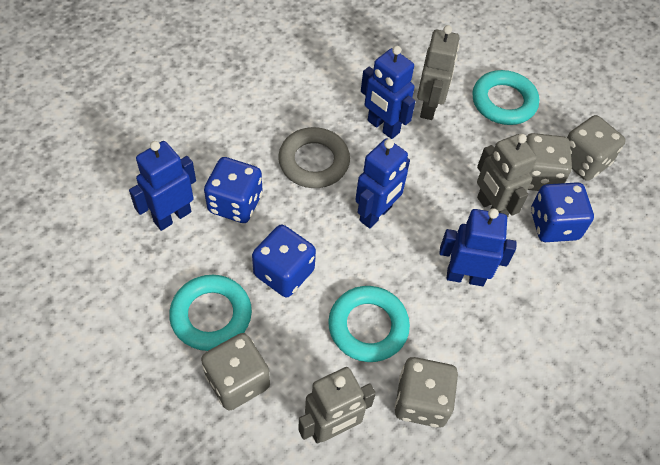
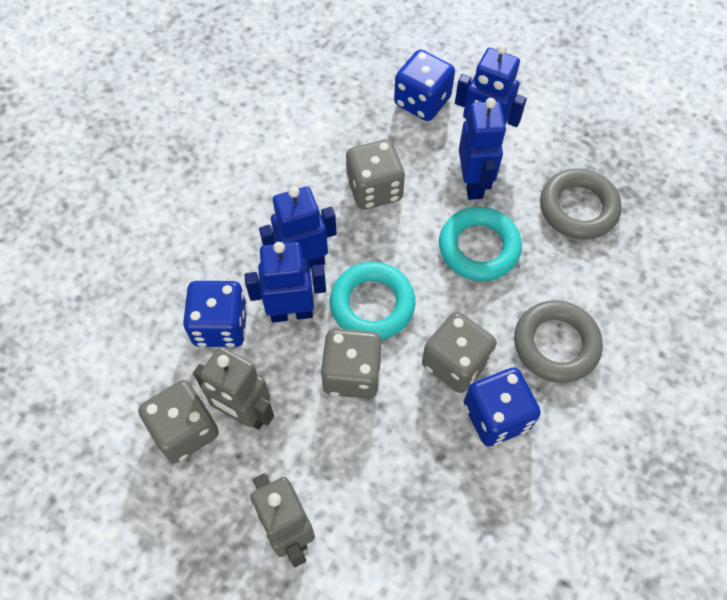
grey ring: [278,127,350,188] = 1 -> [514,300,603,383] [540,168,622,240] = 2
grey robot: [298,367,376,444] [417,25,460,120] [477,134,537,218] = 3 -> [193,347,274,430] [250,473,315,567] = 2
turquoise ring: [169,275,252,351] [328,286,410,362] [472,70,539,125] = 3 -> [330,262,415,340] [439,207,522,281] = 2

